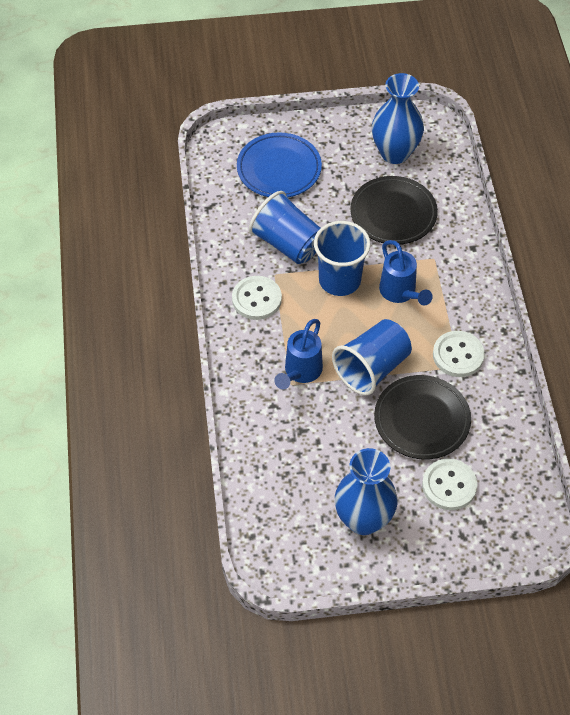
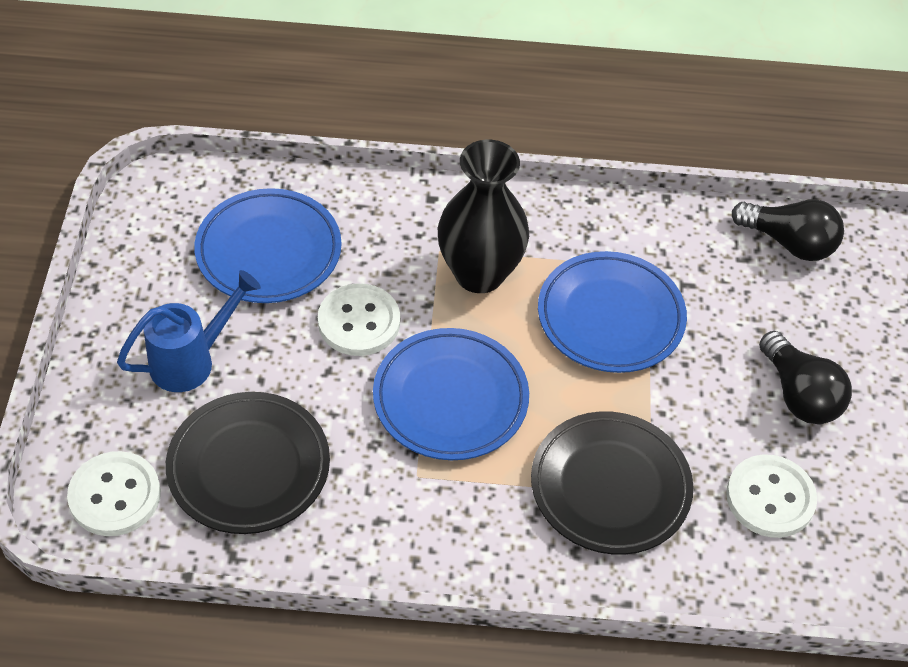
black light bulb: none = 0 -> [732,200,844,261] [759,331,852,424] = 2
black vase: none = 0 -> [438,140,529,293] = 1
blue cup: [249,191,320,264] [314,221,371,296] [332,319,412,396] = 3 -> none = 0
blue plate: [237,132,322,198] = 1 -> [194,188,342,303] [373,328,529,460] [538,251,687,373] = 3
blue vase: [335,448,398,535] [372,73,424,164] = 2 -> none = 0
blue watering can: [274,319,323,389] [379,240,433,305] = 2 -> [117,270,261,392] = 1

